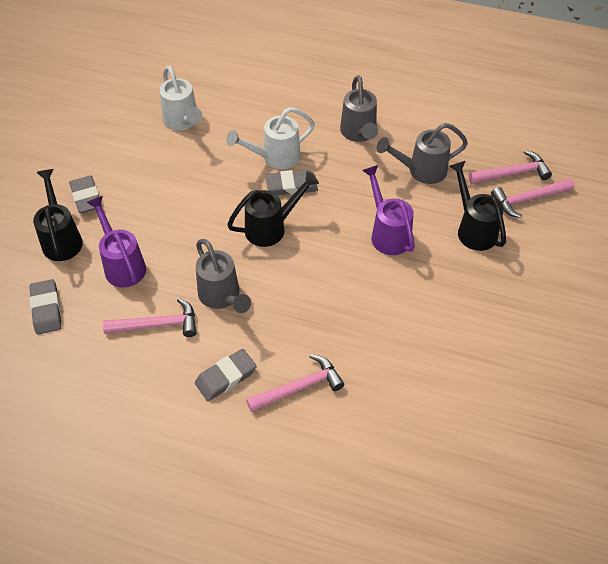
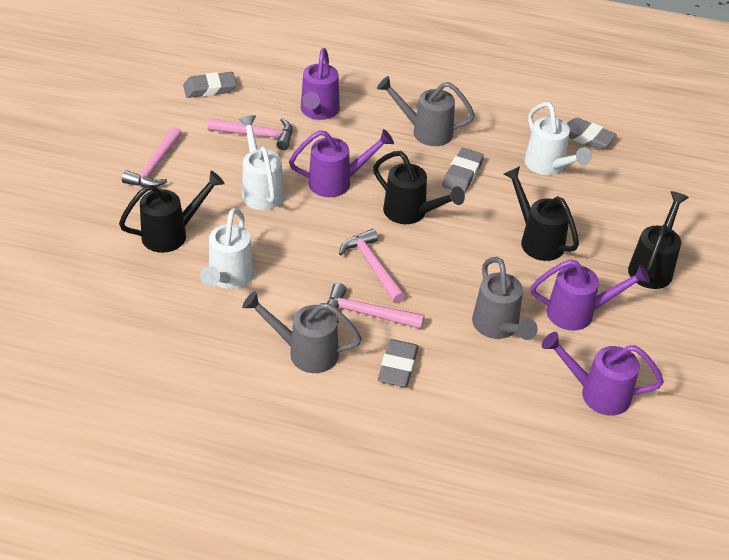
black watering can: [33,169,83,261] [227,171,319,247] [449,161,506,251] = 3 -> [119,171,225,253] [373,151,465,224] [504,166,579,261] [628,191,689,289] = 4
purple watering can: [86,196,146,288] [362,165,415,255] = 2 -> [289,129,394,197] [301,48,340,120] [531,259,650,331] [542,332,664,416] = 4
white watering can: [160,65,202,131] [226,107,315,169] = 2 -> [200,208,254,289] [238,115,284,210] [525,102,592,175] = 3

